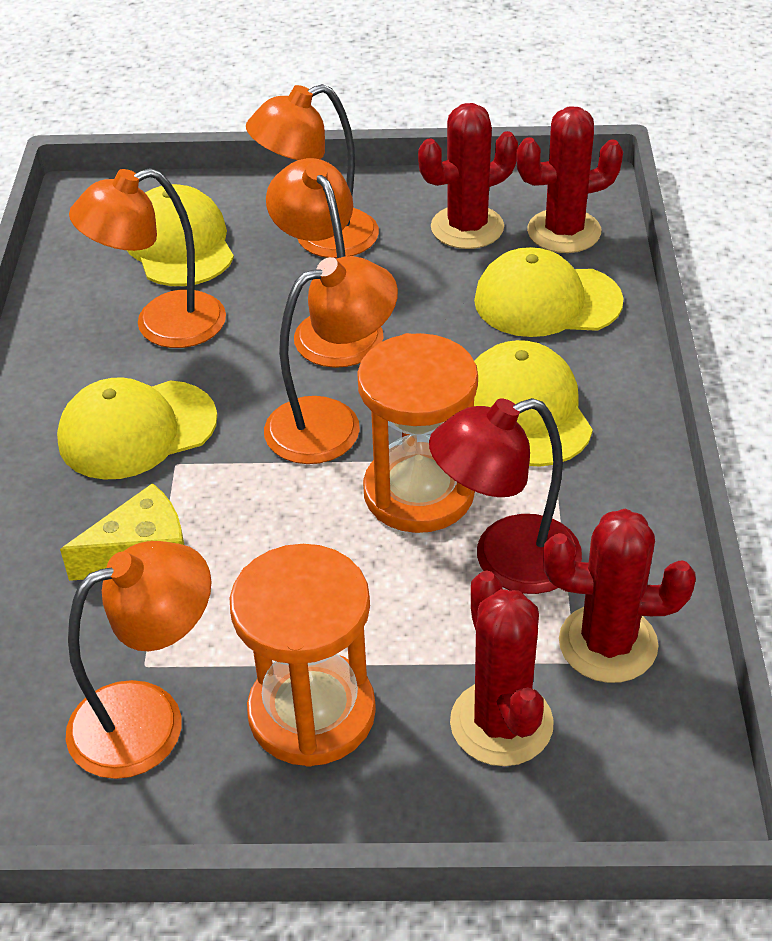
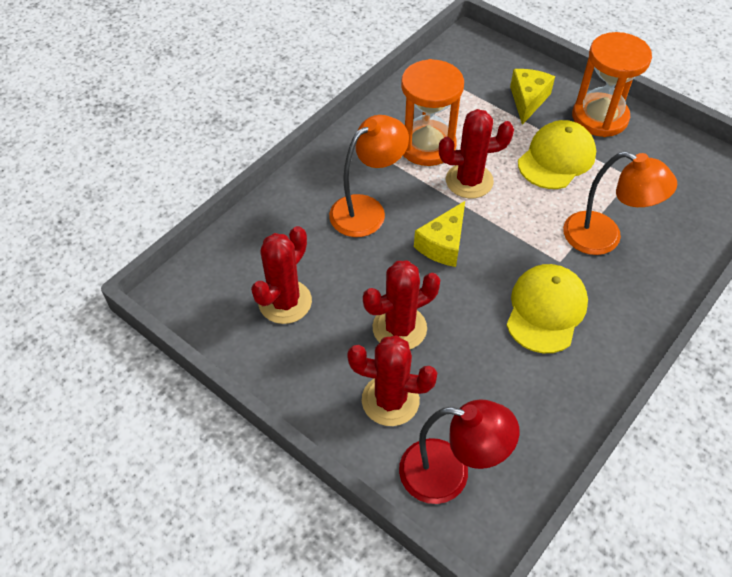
orange lamp: [66,541,211,779] [69,168,226,348] [246,84,379,258] [264,256,398,464] [266,158,384,368] = 5 -> [329,115,409,237] [563,151,677,255] = 2
yellow cap: [57,377,217,480] [127,184,234,286] [474,247,623,337] [474,340,593,467] = 4 -> [506,264,588,353] [518,120,596,189] = 2
yellow cheese: [60,483,184,581] = 1 -> [414,201,465,267] [510,69,555,125] = 2

